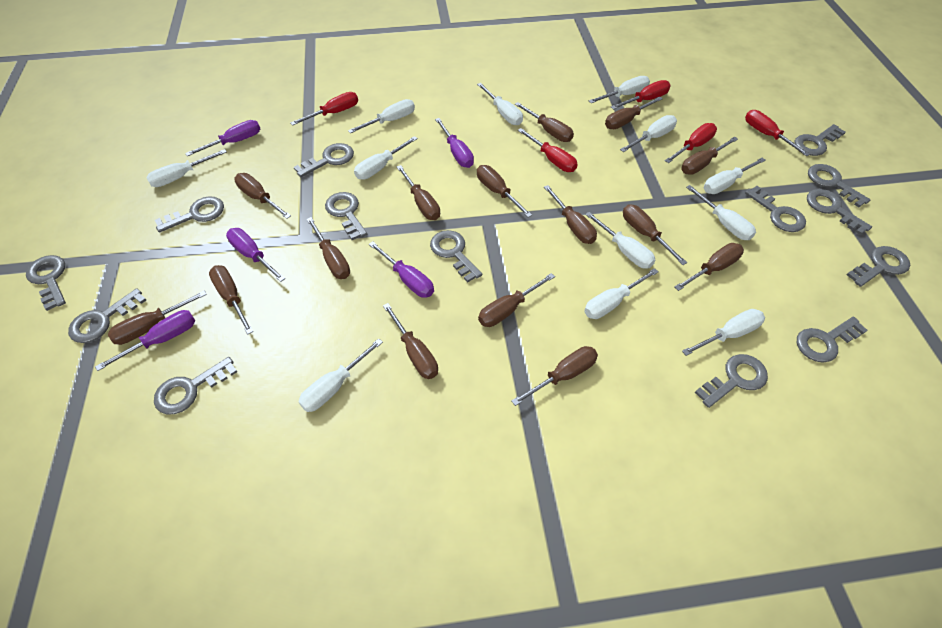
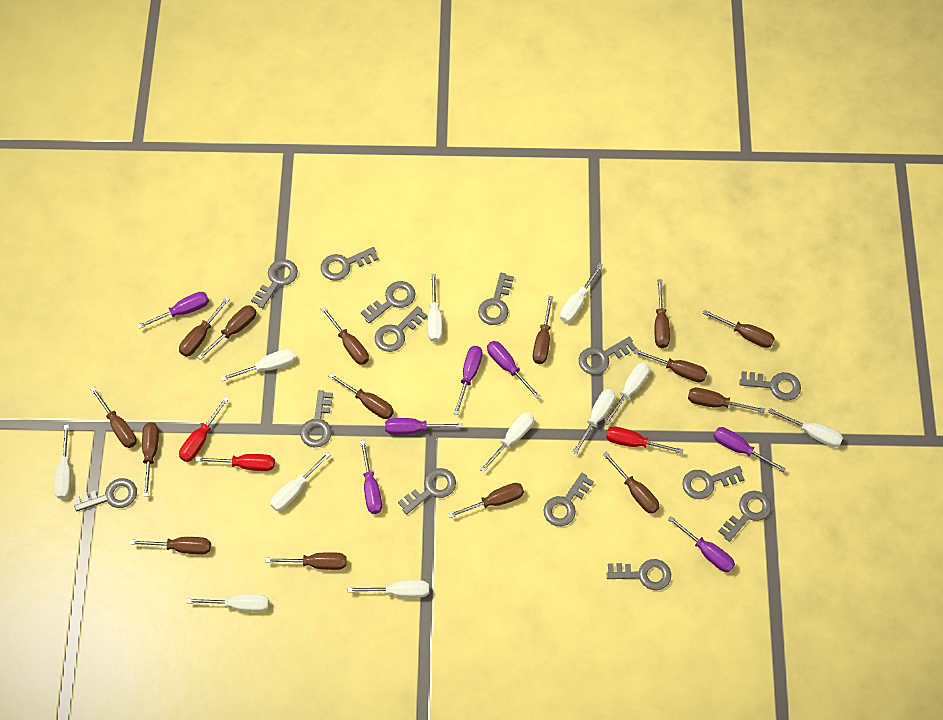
purple screwdriver: [95,310,196,371] [185,120,260,156] [226,228,285,282] [369,241,434,298] [435,118,474,168] = 5 -> [137,292,209,329] [360,440,382,514] [385,418,463,435] [453,346,483,415] [487,341,541,399] [668,516,735,572] [713,427,786,472] = 7
red screwdriver: [290,92,358,126] [518,128,578,172] [611,80,671,110] [665,123,717,163] [745,110,810,156] = 5 -> [179,397,229,462] [196,454,275,471] [606,426,684,454] = 3
white screwdriver: [146,149,227,187] [299,338,383,412] [348,99,415,133] [354,136,418,180] [477,83,523,125] [584,268,658,319] [585,212,655,269] [589,76,650,103] [620,115,677,152] [682,309,765,356] [686,185,756,240] [704,158,766,194] = 12 -> [54,425,71,499] [187,594,269,612] [221,349,295,381] [270,452,330,511] [348,580,429,598] [428,274,443,342] [480,412,534,473] [560,263,603,323] [573,389,615,454] [604,362,650,425] [768,408,843,447] = 11

